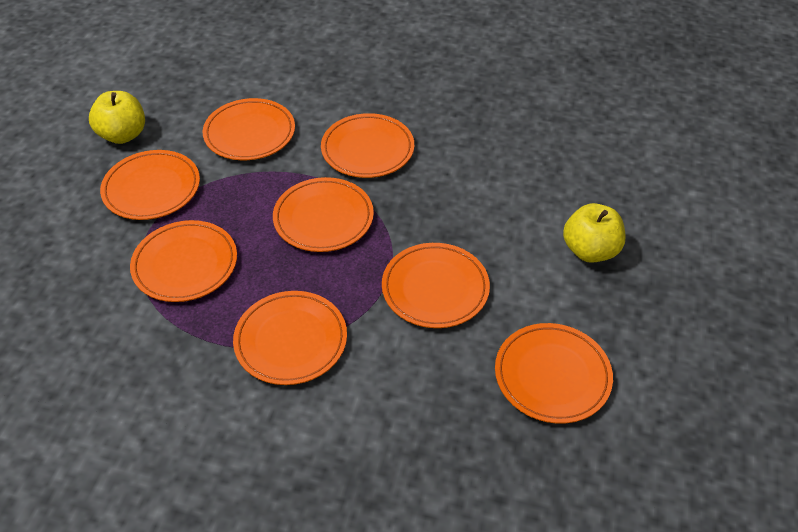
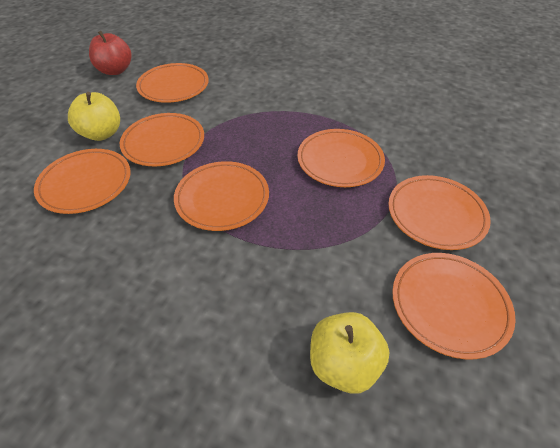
orange plate: [100,150,200,220] [130,220,237,302] [203,98,295,160] [233,291,347,385] [273,177,374,252] [321,113,414,178] [382,243,490,328] [495,323,613,424] = 8 -> [34,149,131,214] [120,113,204,166] [136,63,209,103] [174,161,269,231] [297,129,385,187] [389,175,491,250] [392,253,516,359] = 7
red apple: none = 0 -> [89,31,132,75] = 1

